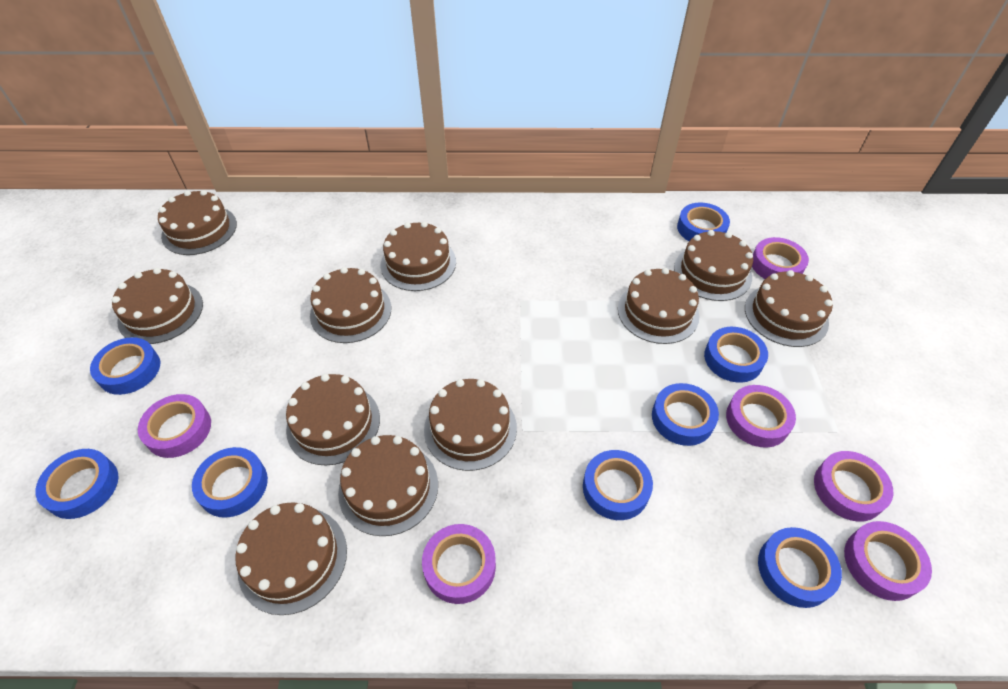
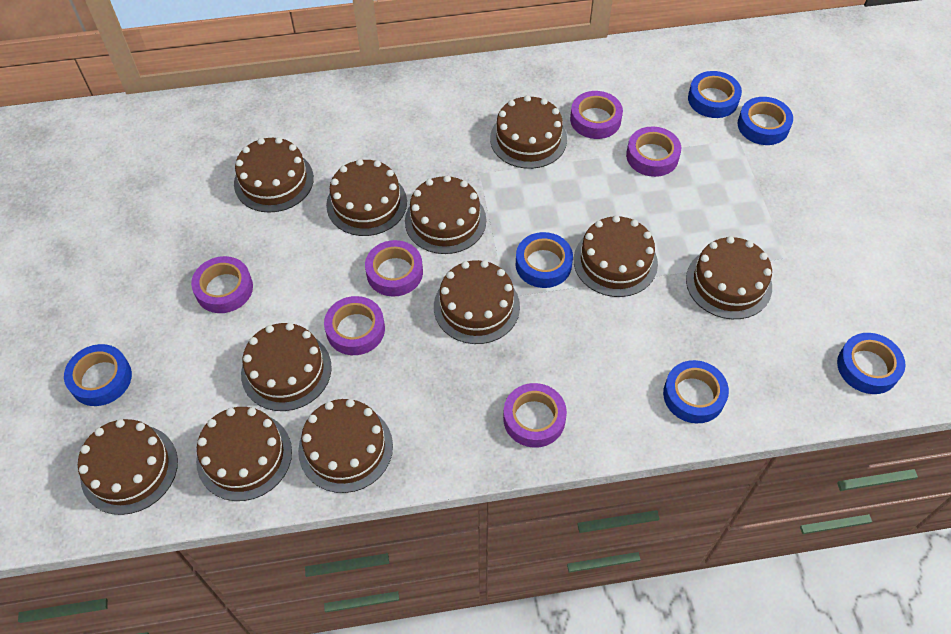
blue tape: [35,449,119,519] [90,337,160,395] [192,447,268,518] [583,450,653,520] [652,383,719,446] [677,203,730,241] [704,327,768,383] [758,527,842,608] = 8 -> [64,344,132,406] [516,232,573,288] [663,360,729,423] [688,71,742,118] [738,97,793,145] [837,333,906,394] = 6

